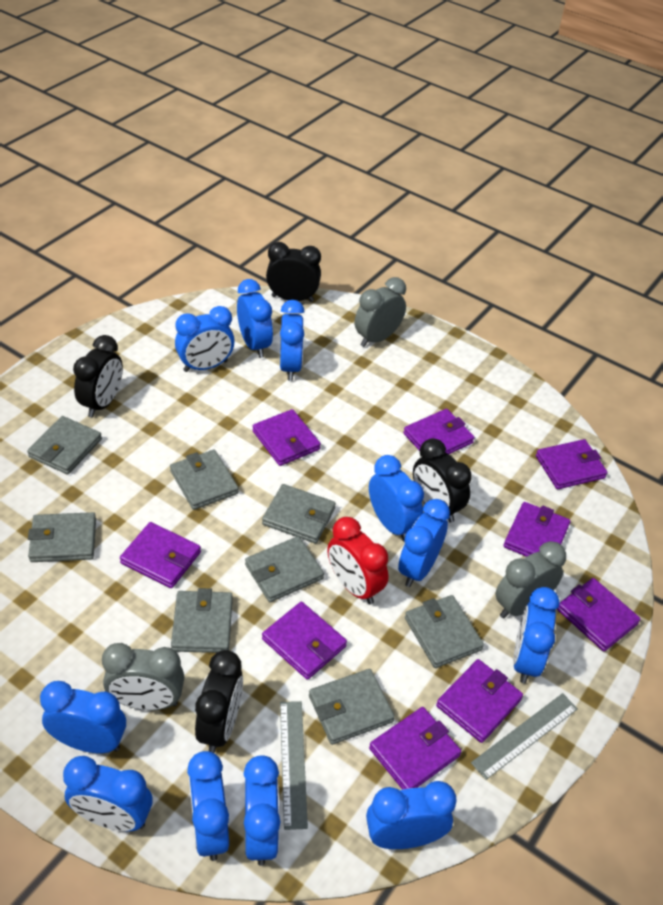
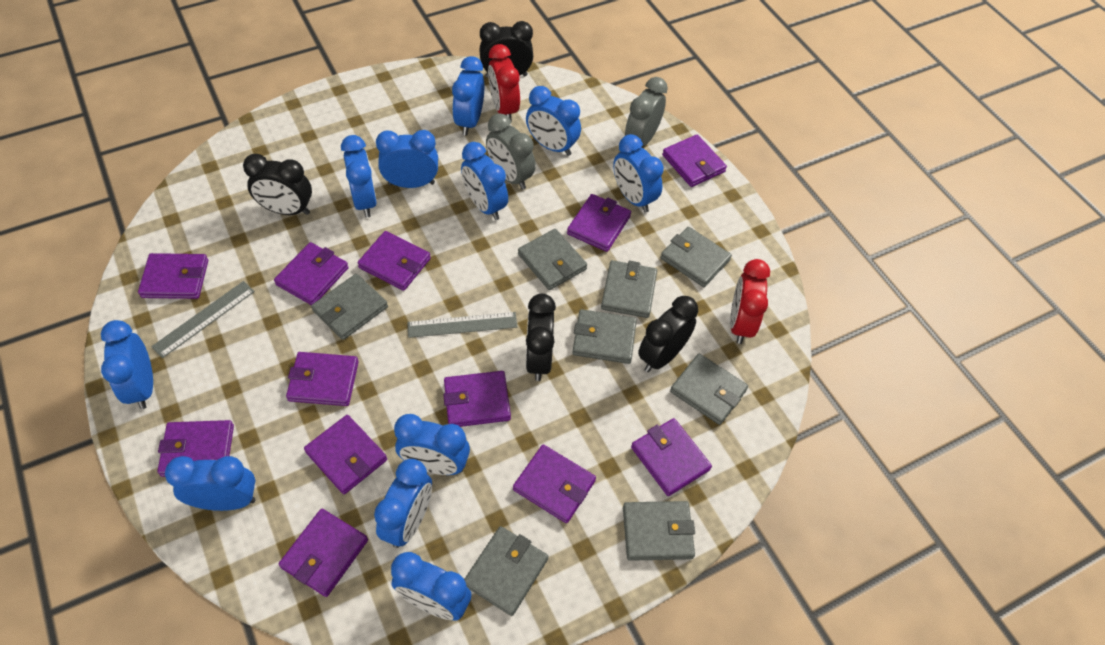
grey clock: [102,643,184,710] [355,277,406,347] [495,541,566,618] = 3 -> [486,113,536,190] [625,77,668,147] = 2
purple wallet: [120,522,201,588] [253,409,321,466] [262,602,347,680] [369,707,461,790] [403,409,475,454] [436,659,523,743] [504,502,570,557] [536,439,607,489] [557,578,640,651] = 9 -> [138,253,208,299] [157,420,234,477] [274,242,349,305] [279,509,368,597] [286,352,359,406] [304,415,387,494] [358,231,431,291] [443,371,511,427] [513,444,596,523] [567,194,631,252] [631,418,712,496] [662,134,727,187] = 12
red clock: [327,517,389,604] = 1 -> [488,44,520,122] [730,259,770,344] = 2

